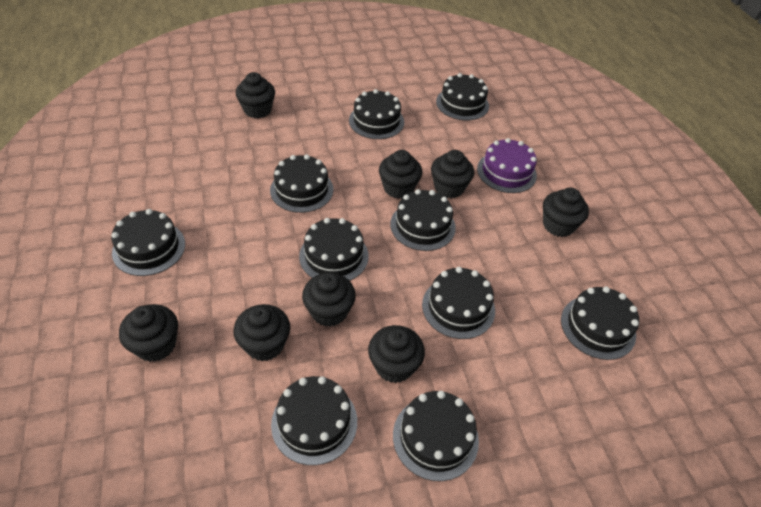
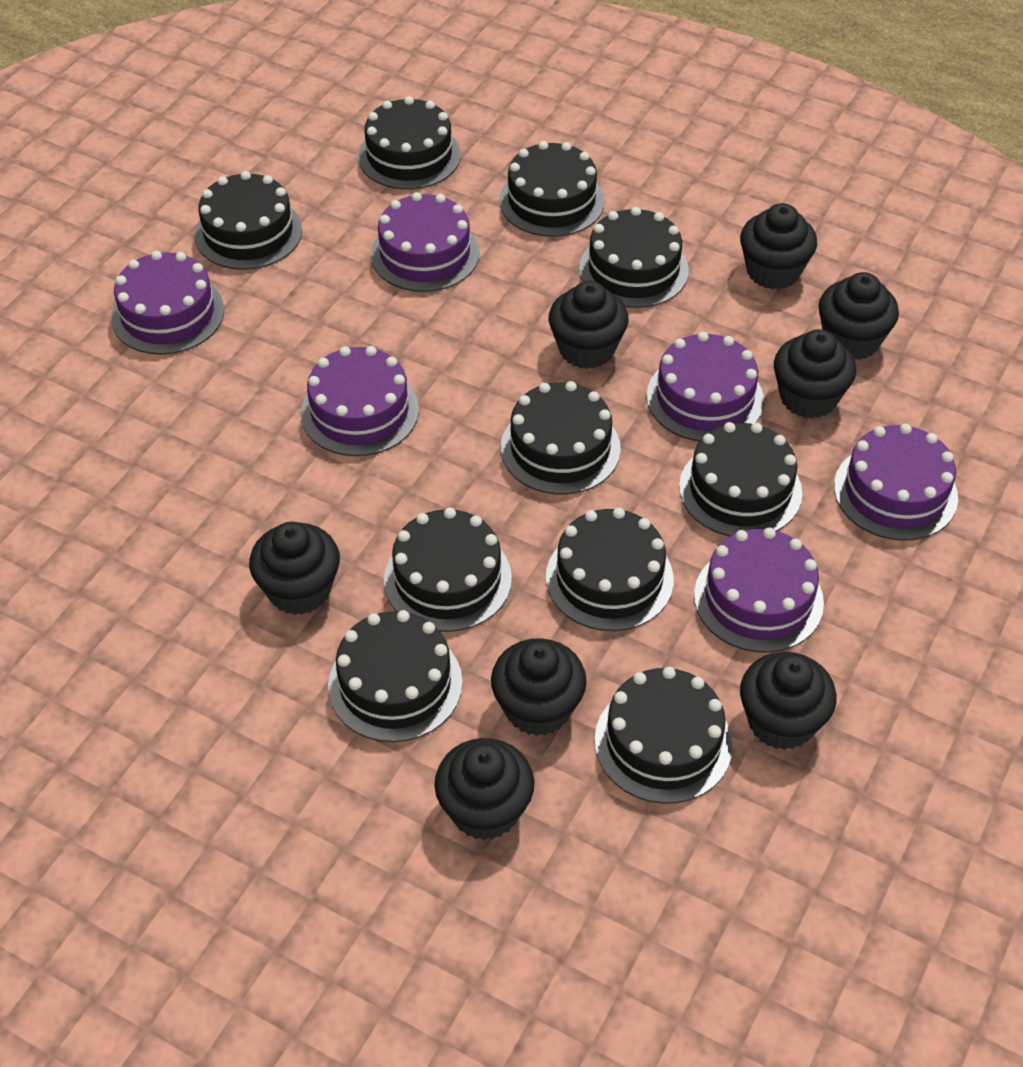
purple cake: [477,138,537,193] = 1 -> [111,251,224,355] [301,346,419,456] [371,192,479,292] [646,332,764,441] [694,528,824,653] [834,424,958,541] = 6

